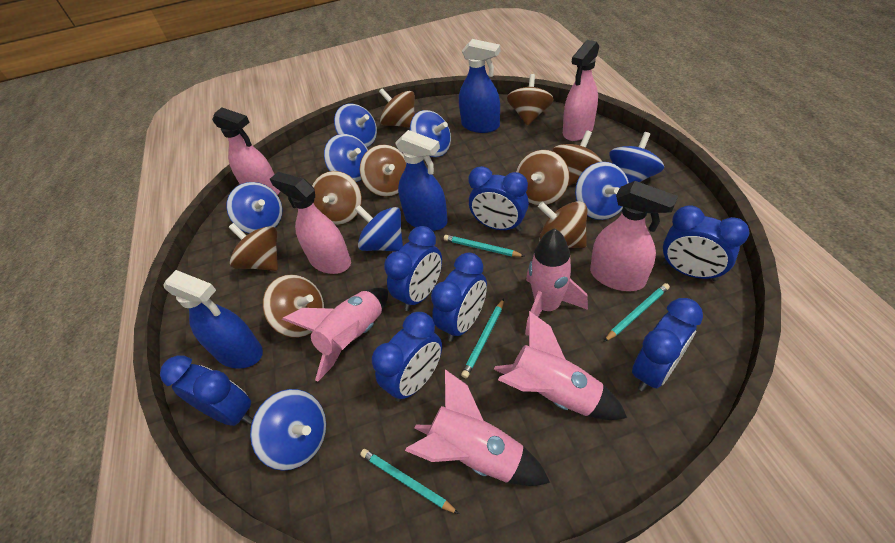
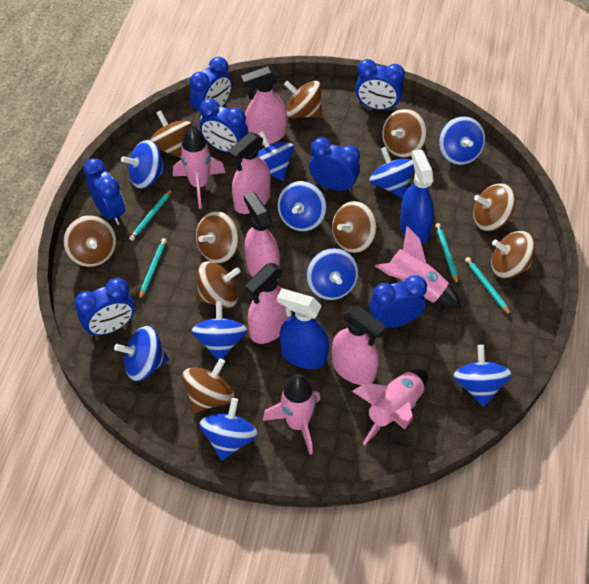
blue spinning top: [226,182,282,233] [250,389,326,471] [324,134,368,182] [334,104,377,147] [355,205,403,252] [410,110,451,157] [575,162,629,220] [610,132,664,183] = 8 -> [114,326,169,381] [121,140,167,189] [191,301,247,360] [199,398,258,461] [258,131,294,181] [277,181,327,232] [306,248,358,300] [369,147,415,198] [439,116,485,165] [453,345,512,407] = 10
blue spray bottle: [163,270,263,369] [395,130,448,231] [459,39,500,133] = 3 -> [277,289,329,369] [400,149,434,244] = 2
brown spinning top: [229,223,278,271] [263,274,324,338] [312,171,362,225] [360,145,406,197] [379,88,415,128] [507,74,554,126] [516,150,569,205] [538,201,587,248] [553,130,602,186] = 9 -> [63,215,116,267] [150,110,192,158] [182,358,234,413] [196,211,239,263] [196,261,241,308] [284,81,322,118] [332,201,377,253] [382,109,427,158] [473,183,516,231] [491,231,535,279] = 10
pink spray bottle: [212,107,280,195] [270,172,351,274] [563,40,599,141] [590,181,678,291] = 4 -> [229,132,271,214] [241,66,287,146] [244,192,280,281] [245,263,289,344] [332,306,386,385] = 5

